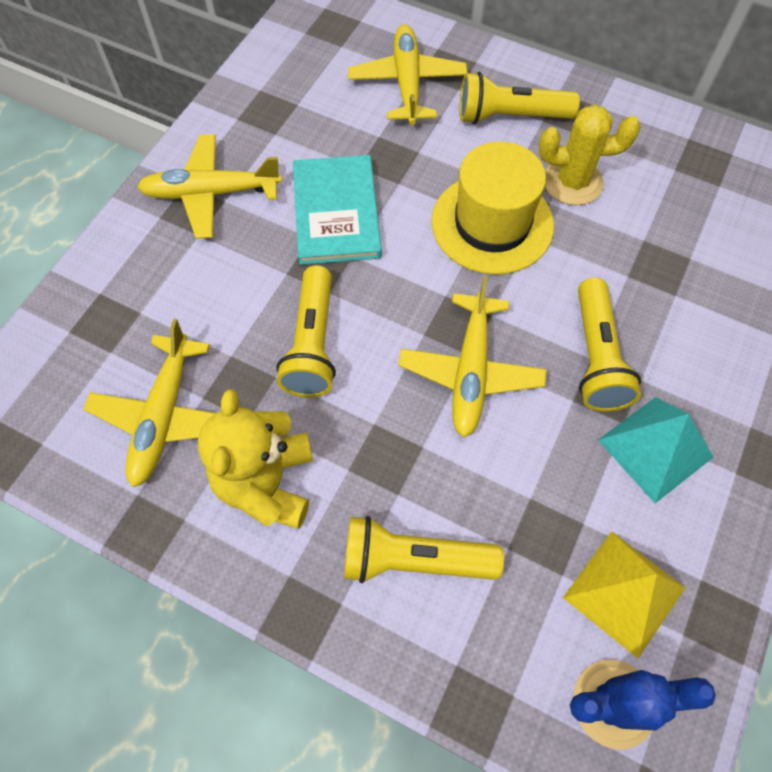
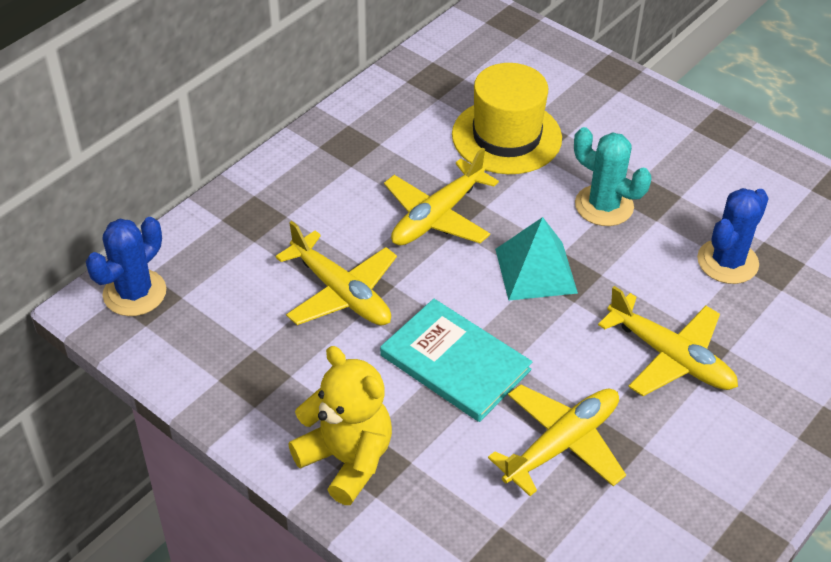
blue cactus: [570,659,716,750] = 1 -> [86,217,166,316] [697,188,769,284] = 2
turquoise cactus: none = 0 -> [574,127,651,226] = 1
yellow cactus: [539,104,641,205] = 1 -> none = 0
yellow flashlight: [276,265,336,397] [344,516,504,583] [459,72,580,124] [578,278,641,412] = 4 -> none = 0
yellow pyramid: [563,531,685,658] = 1 -> none = 0

